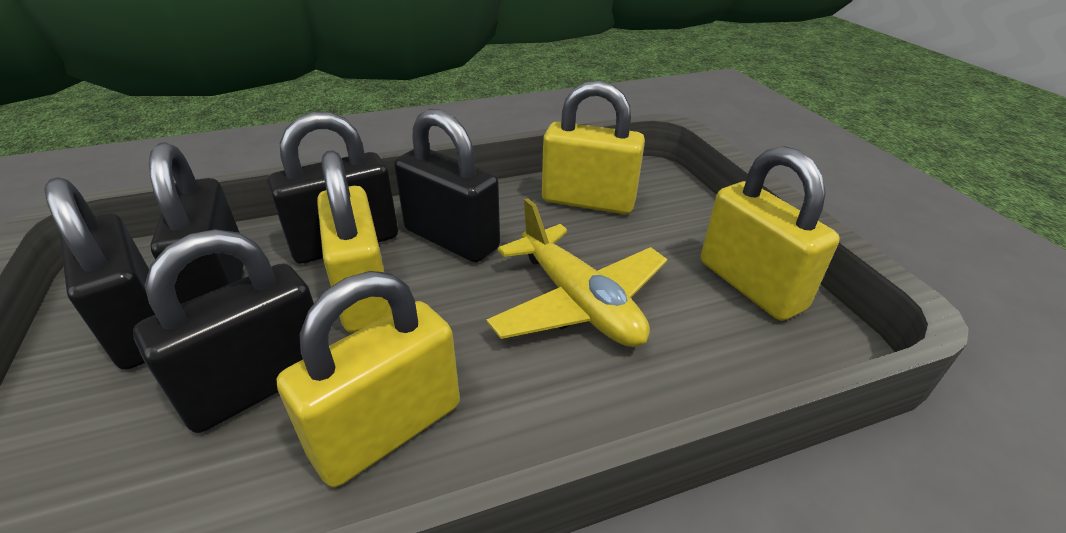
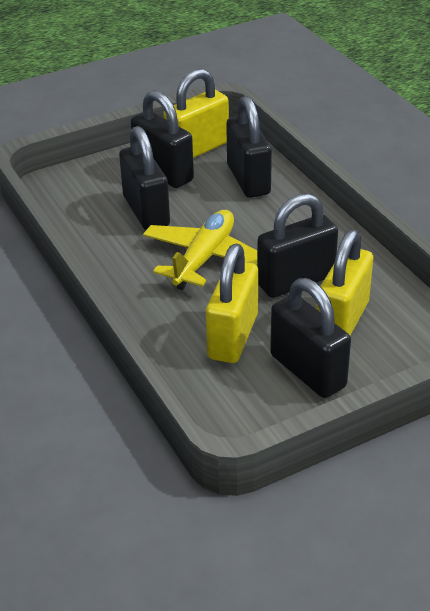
yellow padlock: [277,271,460,487] [317,150,392,332] [542,80,645,214] [701,146,840,321] = 4 -> [163,69,229,158] [206,244,258,363] [316,230,373,335] = 3

